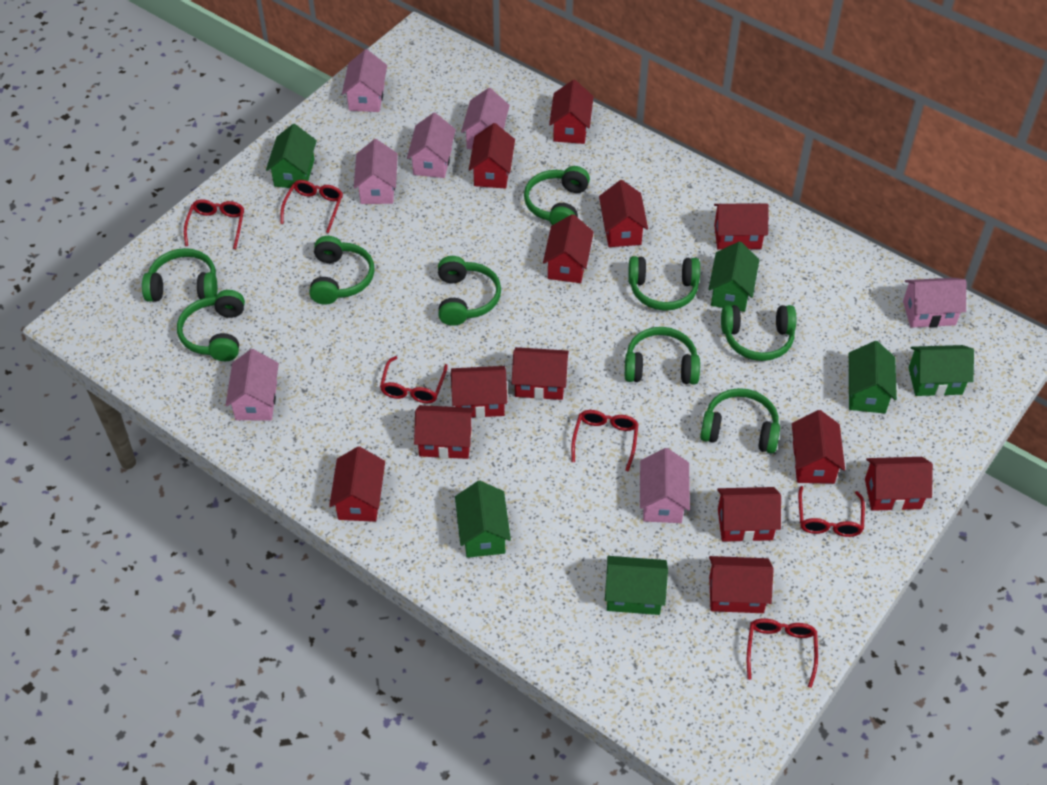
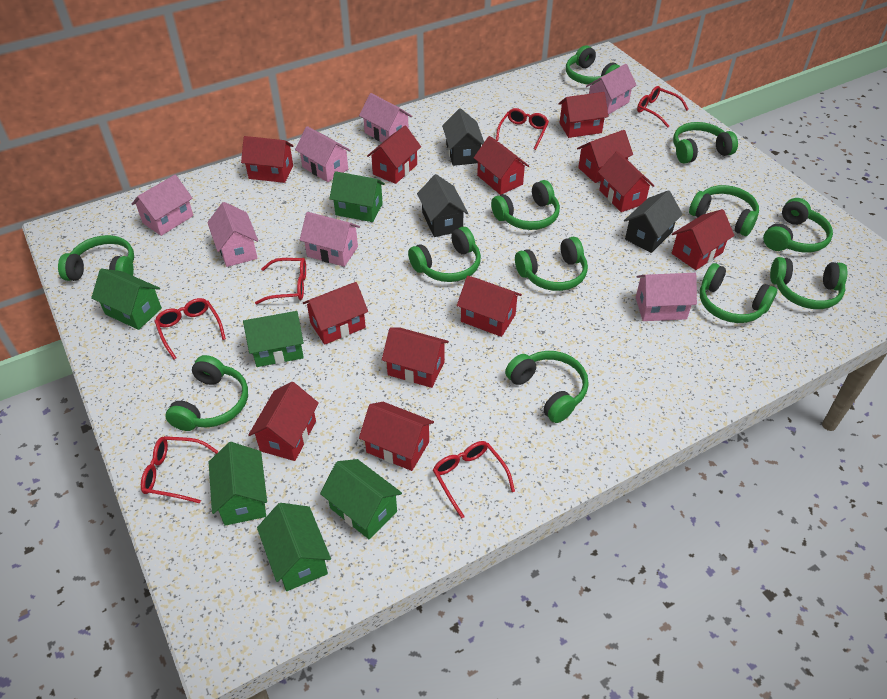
black house: none = 0 -> [417,174,468,237] [442,108,484,166] [624,190,683,253] = 3
green headphones: [142,248,218,302] [177,290,245,361] [309,236,375,305] [438,256,501,326] [524,166,590,225] [625,327,700,384] [628,256,700,311] [700,388,780,454] [721,305,796,361] = 9 -> [58,235,134,281] [165,355,248,431] [408,227,481,282] [491,180,560,230] [505,351,589,423] [515,237,588,291] [566,45,620,85] [673,122,738,164] [689,185,759,236] [700,263,777,323] [763,198,833,252] [770,257,847,309] = 12
red house: [329,447,385,522] [414,405,474,459] [451,366,507,418] [469,123,515,189] [512,347,569,400] [543,214,594,283] [549,80,594,144] [599,180,648,247] [709,556,774,613] [714,203,769,250] [717,487,781,542] [792,410,845,484] [865,457,933,511] = 13 -> [241,136,294,183] [248,382,319,461] [303,282,368,345] [359,402,434,471] [367,126,421,184] [382,327,449,388] [457,276,522,337] [474,136,529,195] [559,92,608,138] [577,130,633,183] [598,151,654,212] [672,209,734,270] = 12

